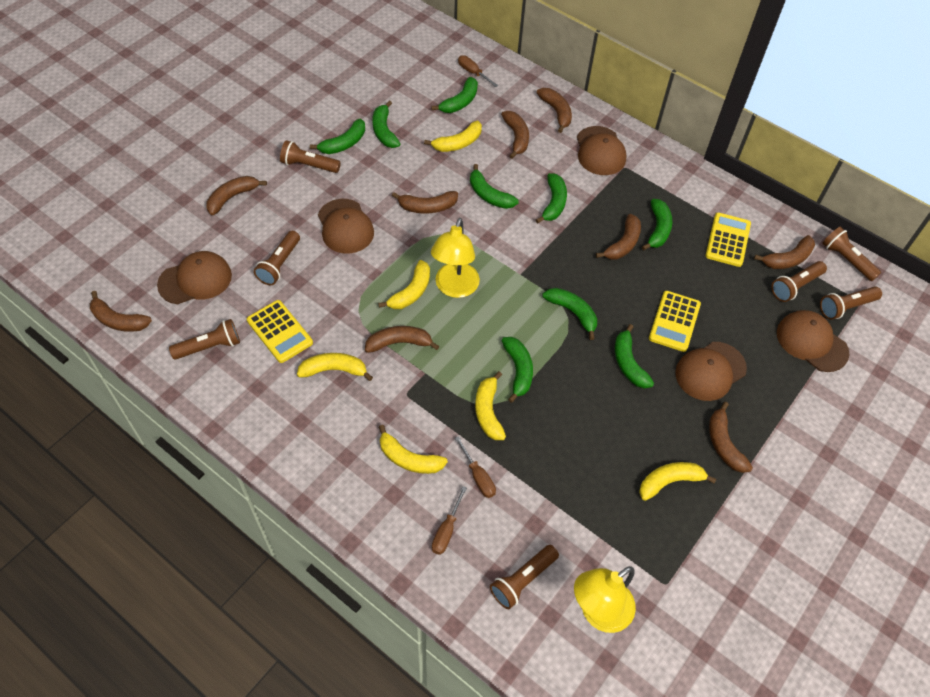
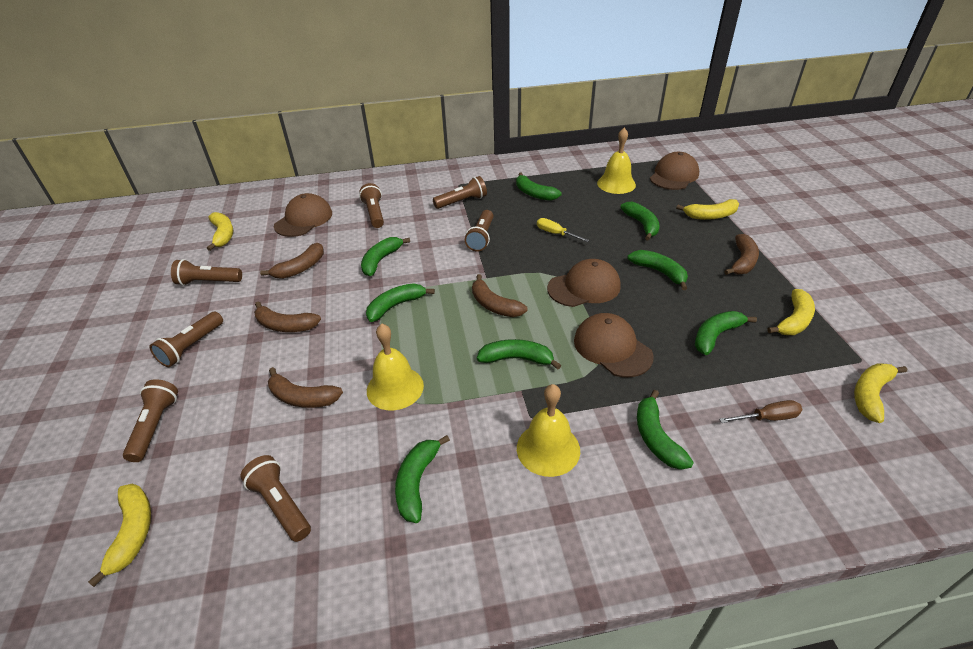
brown banana: [90,291,152,332] [206,176,267,215] [365,326,439,353] [392,191,458,214] [501,111,529,159] [537,88,572,133] [596,214,641,259] [709,402,753,473] [754,235,815,269] = 9 -> [254,301,321,332] [260,243,324,279] [268,367,343,408] [472,274,528,317] [724,234,759,275] = 5
brown cap: [157,251,232,304] [318,199,374,254] [577,126,626,175] [675,342,747,401] [777,310,850,372] = 5 -> [274,193,332,237] [547,259,621,307] [574,313,654,377] [650,152,699,190] = 4
brown screwdriver: [432,486,467,555] [455,436,496,498] [458,55,498,87] = 3 -> [719,400,803,423] = 1
yellow banana: [297,353,373,381] [378,260,430,309] [379,425,448,474] [424,121,482,152] [475,371,506,440] [639,462,716,501] = 6 -> [88,484,151,587] [207,212,233,251] [676,199,739,220] [767,289,815,335] [854,363,907,423] = 5
yellow bell: none = 0 -> [367,324,424,410] [517,384,580,477] [597,128,636,194] = 3
yellow calculator: [247,300,313,363] [649,291,701,352] [705,212,751,267] = 3 -> none = 0
yellow lamp: [431,218,480,298] [574,566,636,633] = 2 -> none = 0
yellow screwdriver: none = 0 -> [537,218,589,242] = 1

